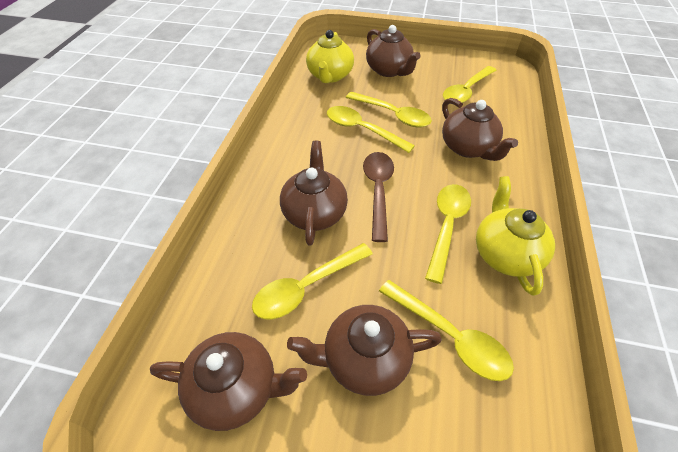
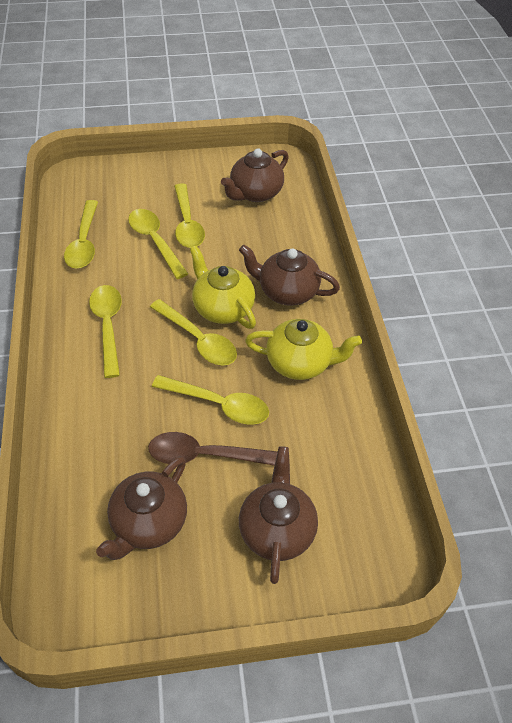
brown teapot: [150,332,307,431] [280,141,348,246] [287,305,442,396] [366,25,421,77] [442,98,518,161] = 5 -> [96,456,187,560] [221,148,289,202] [239,245,340,306] [239,446,318,584] = 4

